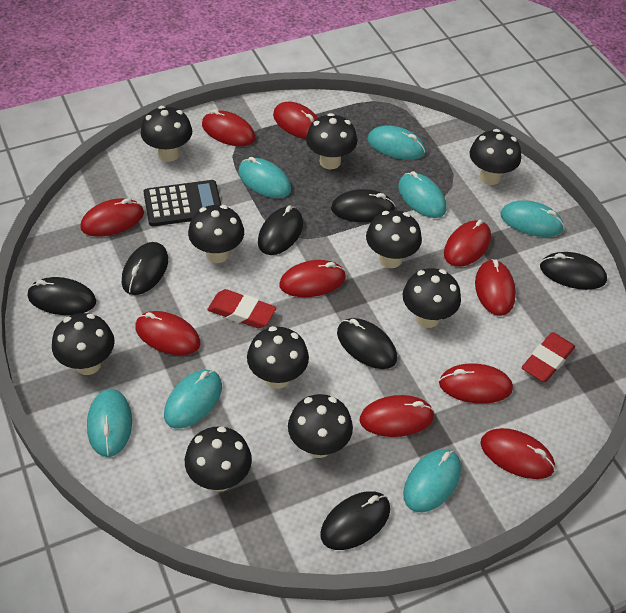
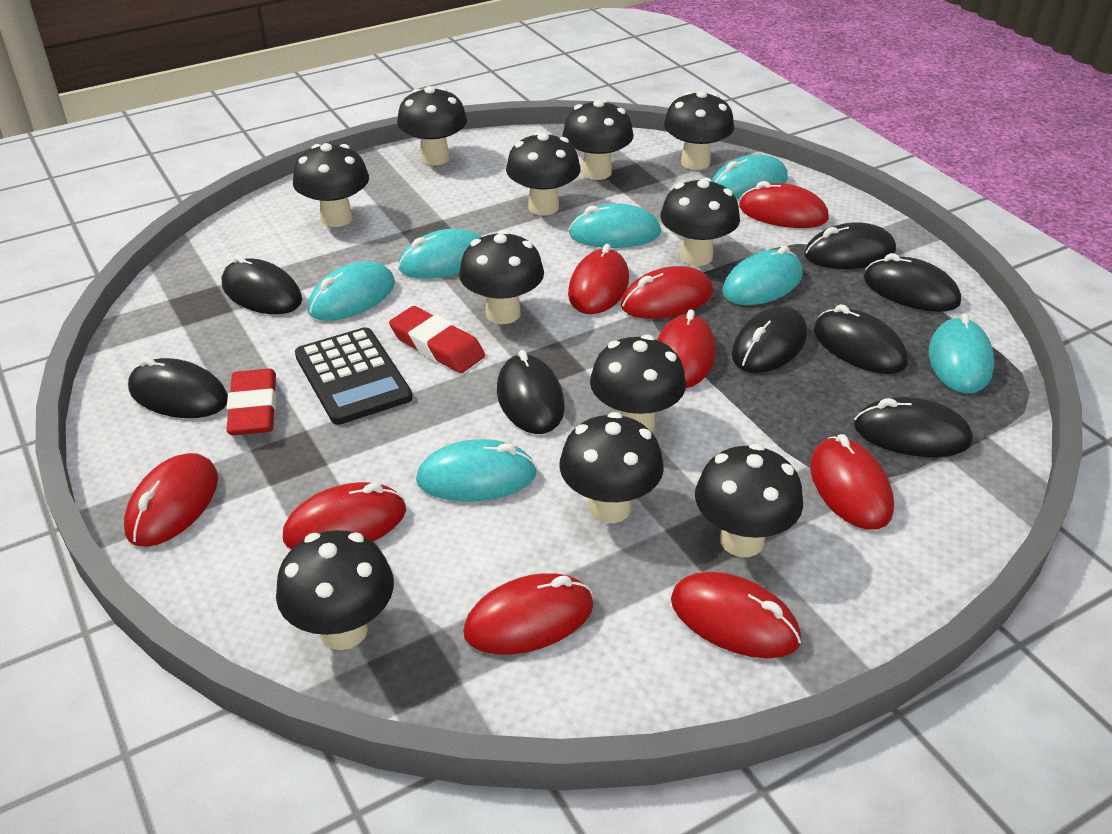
black mouse: [27,277,96,315] [122,242,168,295] [258,205,303,255] [320,491,390,550] [331,189,396,223] [337,318,397,369] [540,252,607,290] = 7 -> [128,357,228,418] [222,255,302,314] [497,350,565,434] [732,306,807,373] [804,222,896,269] [814,304,907,374] [854,397,973,457] [864,253,961,312] = 8
black mushroom: [52,313,115,375] [141,106,192,162] [185,426,252,492] [188,205,244,263] [247,326,309,389] [288,394,353,458] [306,113,357,169] [366,210,422,268] [403,268,461,328] [470,129,521,185] = 10 -> [276,530,394,650] [293,143,369,227] [397,86,467,165] [459,230,544,324] [506,132,581,216] [559,412,664,524] [562,99,634,180] [590,334,686,432] [660,178,740,266] [664,90,734,170] [695,444,803,557] = 11
red mouse: [80,198,144,237] [135,311,201,355] [202,109,255,146] [273,102,318,139] [279,260,346,297] [360,395,435,437] [439,363,513,404] [444,220,491,267] [475,259,516,316] [480,428,555,479] = 10 -> [124,453,218,547] [283,482,406,549] [463,573,594,655] [568,244,629,314] [621,266,713,319] [657,309,716,388] [671,572,801,659] [739,181,829,228] [810,434,894,530] = 9

